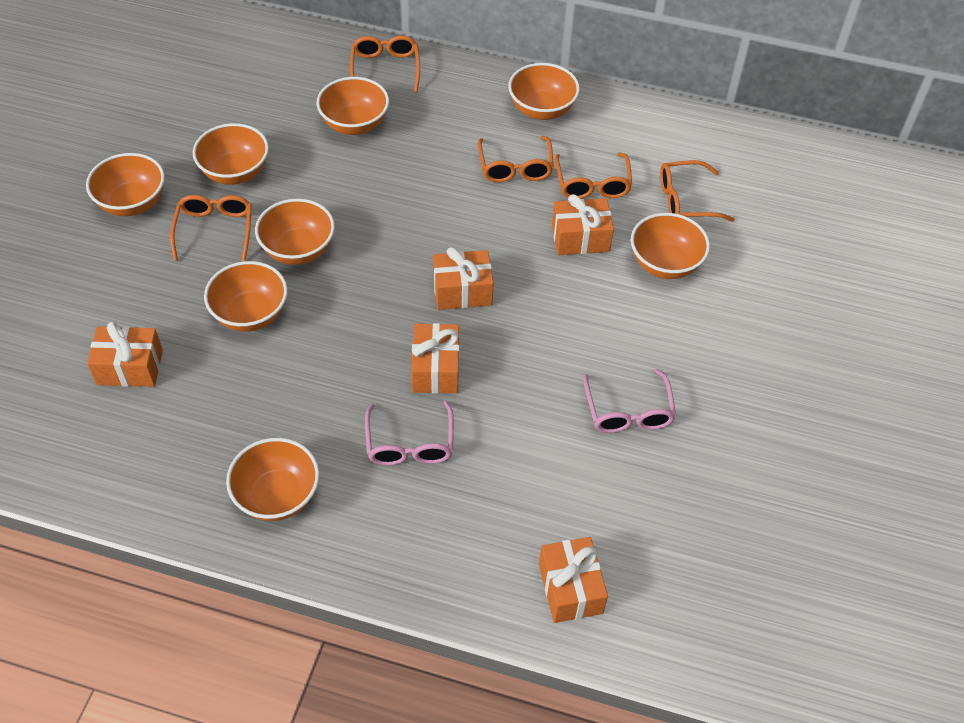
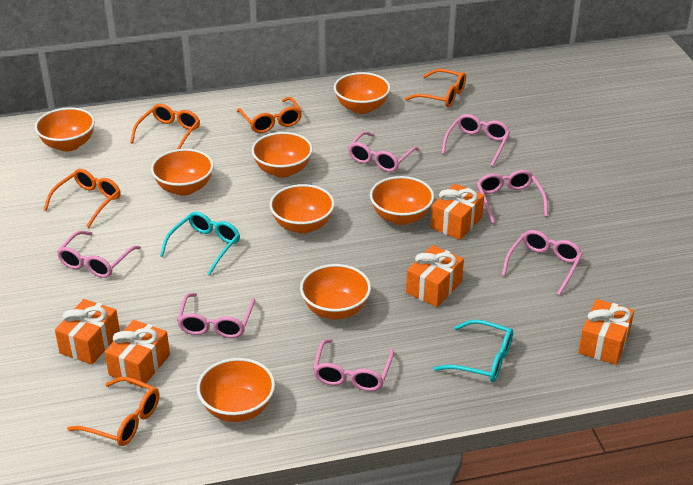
pink glasses: [365,401,454,466] [584,369,676,433] = 2 -> [57,231,141,278] [177,293,255,338] [313,339,394,391] [348,131,419,172] [441,114,510,167] [477,170,548,224] [502,230,583,296] = 7
turquoise glasses: none = 0 -> [160,212,240,275] [434,320,513,382] = 2

